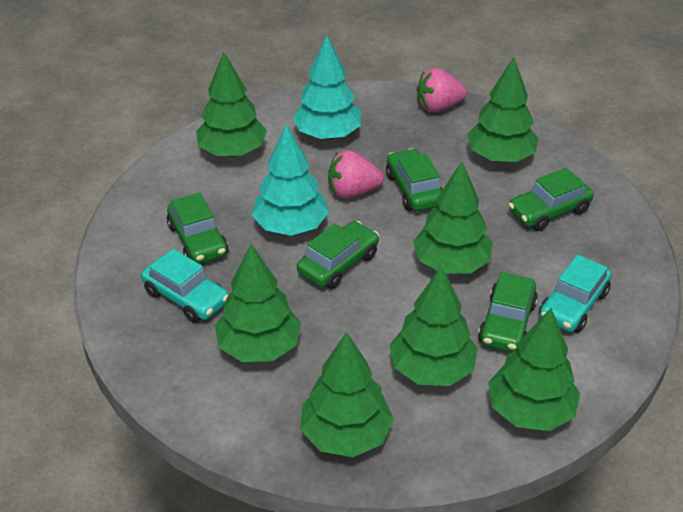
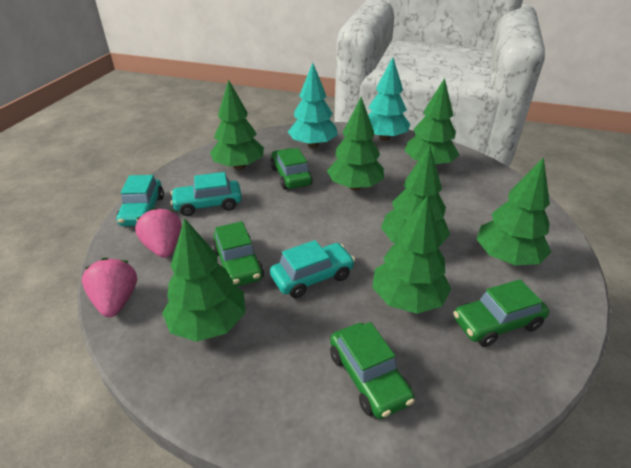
green car: [167,192,228,264] [297,221,379,289] [386,148,443,211] [478,272,538,352] [508,168,594,231] = 5 -> [212,221,264,287] [270,148,313,190] [330,322,415,419] [453,279,549,347] = 4
turquoise car: [141,249,229,323] [539,254,611,333] = 2 -> [117,175,164,226] [171,172,242,216] [270,240,355,298] = 3

